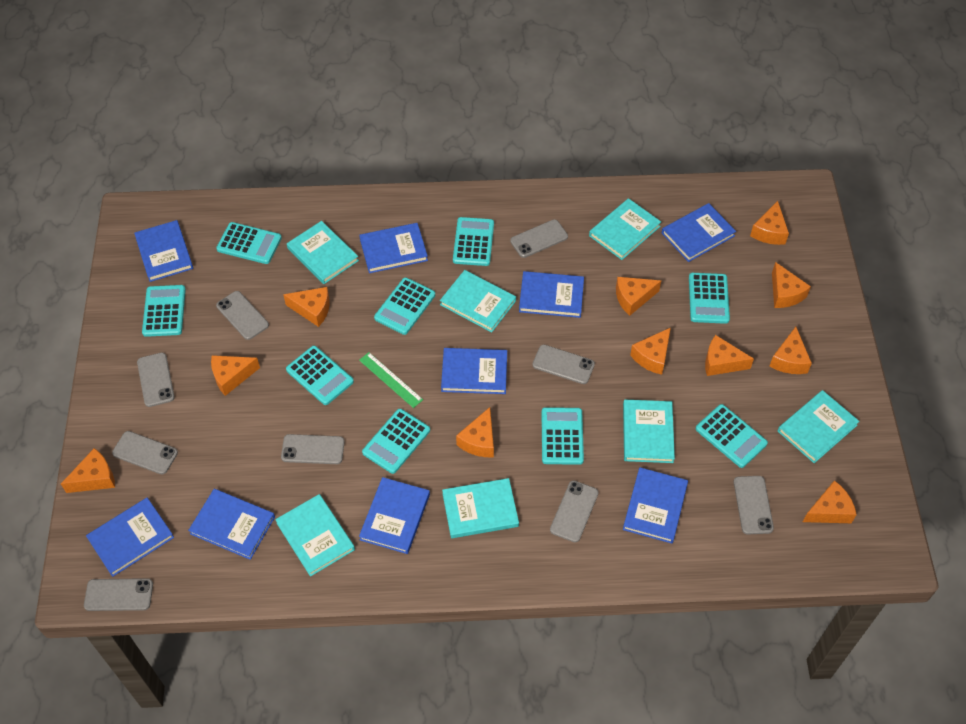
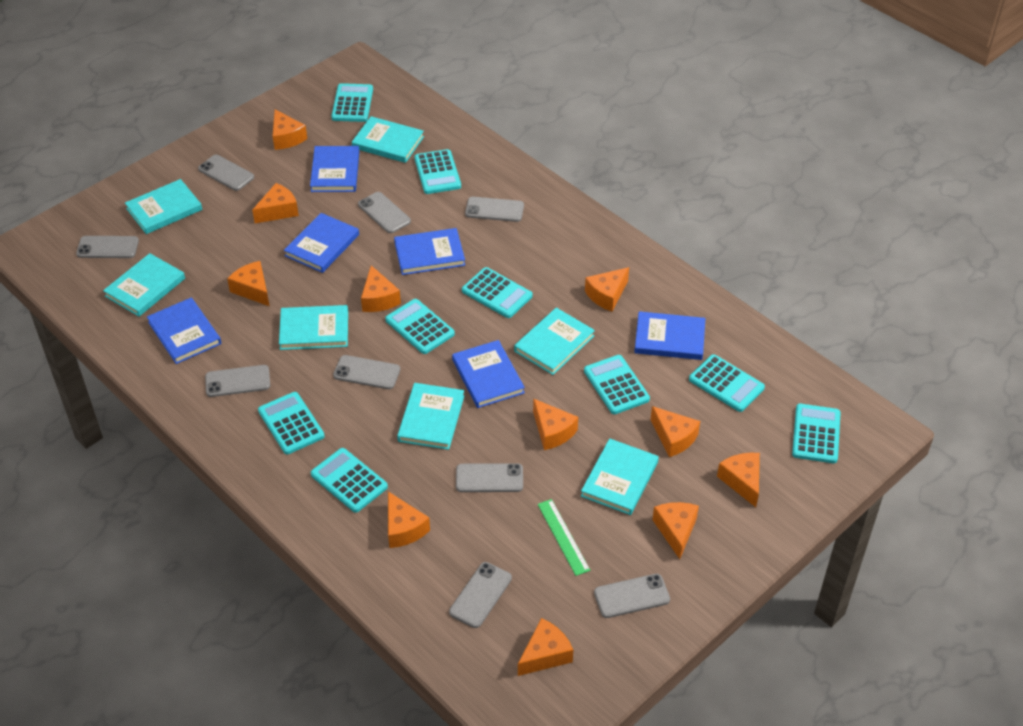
blue book: [86,498,174,577] [134,220,193,282] [188,489,275,560] [359,223,428,273] [359,477,430,554] [441,348,507,394] [519,271,584,318] [623,467,688,544] [662,203,736,262] = 9 -> [147,297,221,364] [284,213,359,273] [310,146,359,192] [394,228,465,275] [452,340,525,408] [634,311,705,360] = 6

